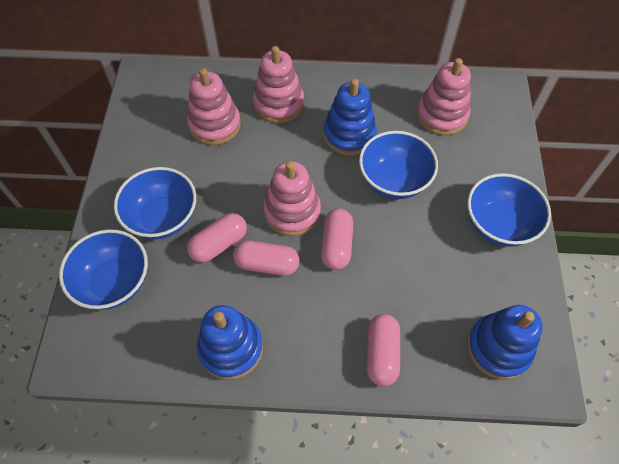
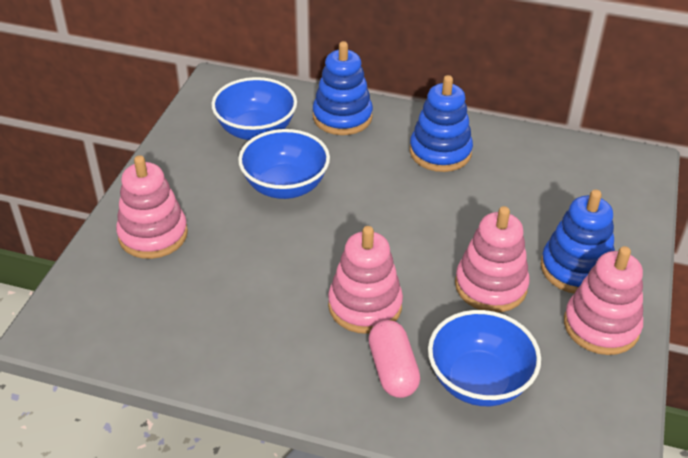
blue bowl: [59,229,148,309] [114,167,196,239] [359,131,438,199] [467,173,551,247] = 4 -> [211,77,297,140] [238,129,330,199] [428,310,541,406] = 3
pink capsule: [187,213,247,263] [233,240,299,276] [321,209,353,270] [367,314,400,386] = 4 -> [368,320,420,398] = 1

